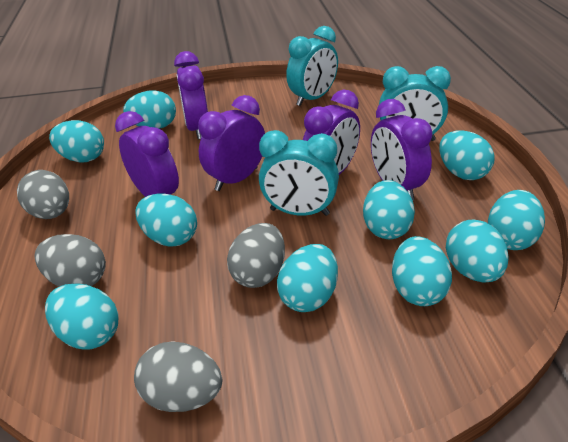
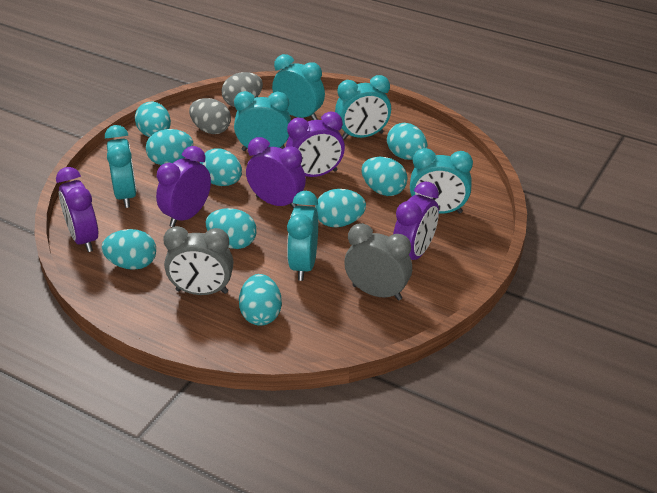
grey clock: none = 0 -> [163,226,233,295] [344,223,412,301] = 2
grey egg: [17,170,69,219] [35,234,106,287] [134,341,222,412] [227,223,285,288] = 4 -> [189,98,231,134] [222,72,263,107] = 2
turquoise clock: [259,130,339,216] [286,26,338,106] [379,66,451,141] = 3 -> [105,125,137,208] [234,91,291,151] [272,54,325,120] [287,191,318,281] [335,75,391,140] [410,148,473,214] = 6
turquoise egg: [45,283,119,350] [49,120,104,162] [123,90,176,129] [135,193,197,246] [277,244,338,312] [363,180,415,239] [392,236,452,306] [439,130,494,180] [446,220,509,282] [488,190,545,250] = 10 -> [102,229,156,270] [135,101,171,137] [146,129,193,165] [199,148,242,186] [206,208,257,249] [239,274,282,326] [315,189,366,228] [362,157,408,196] [387,123,427,160] = 9

